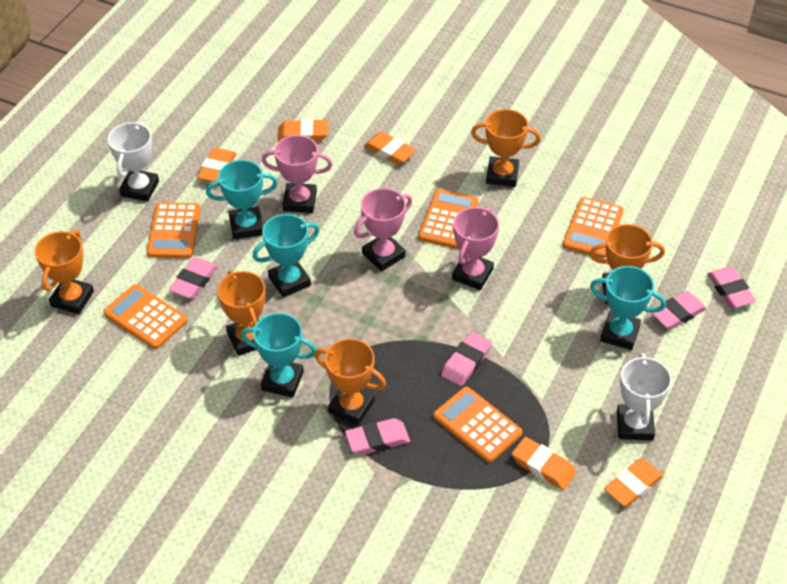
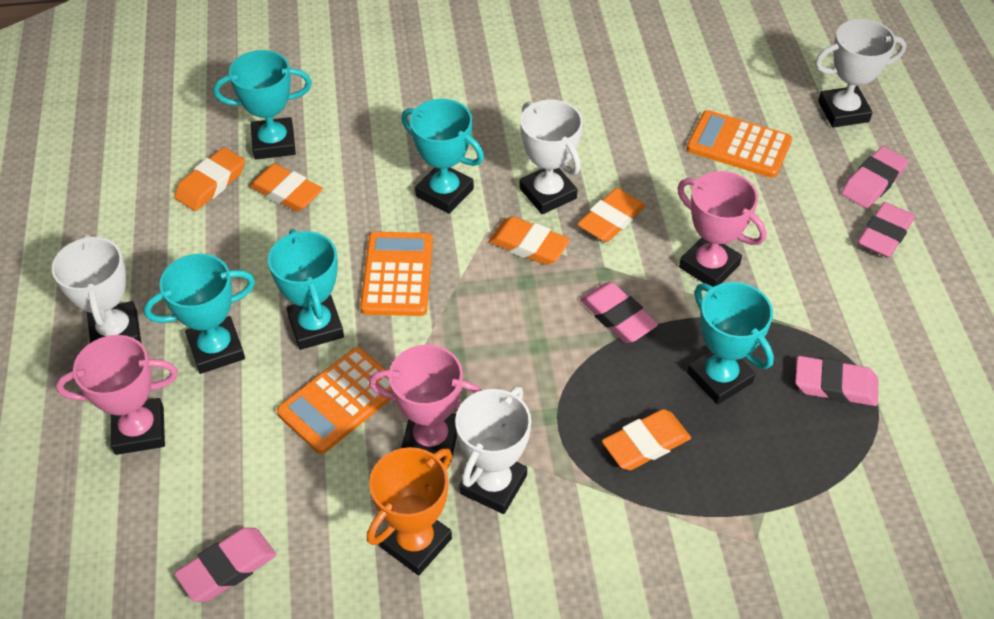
orange calculator: [103,284,187,349] [147,202,201,258] [418,189,478,249] [433,387,522,463] [563,197,623,258] = 5 -> [277,347,391,454] [360,232,433,316] [687,110,792,178] = 3
orange trophy: [35,230,94,314] [217,270,266,356] [315,338,386,425] [471,109,541,187] [589,224,665,304] = 5 -> [367,447,452,576] = 1
turquoise trophy: [206,160,278,240] [241,313,316,398] [252,214,320,298] [590,266,666,350] = 4 -> [144,254,255,374] [214,50,312,160] [268,229,344,350] [401,99,484,214] [687,282,774,405] = 5
white trophy: [108,121,159,202] [617,353,672,441] = 2 -> [52,234,141,343] [455,386,531,514] [519,100,583,214] [815,19,906,128] = 4

